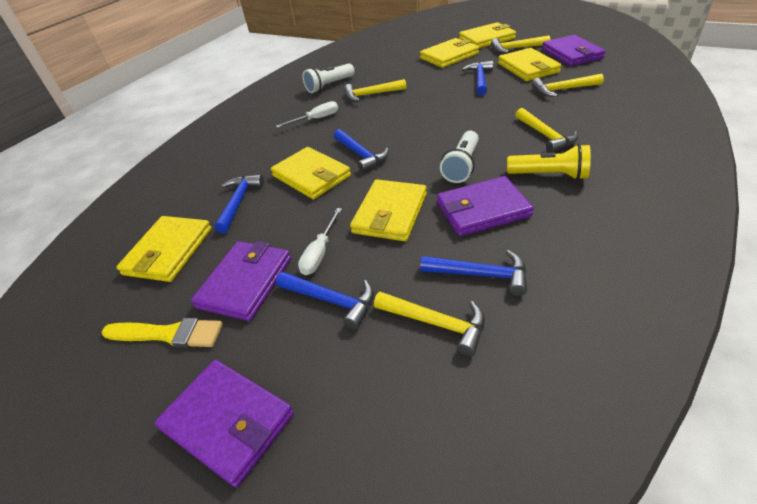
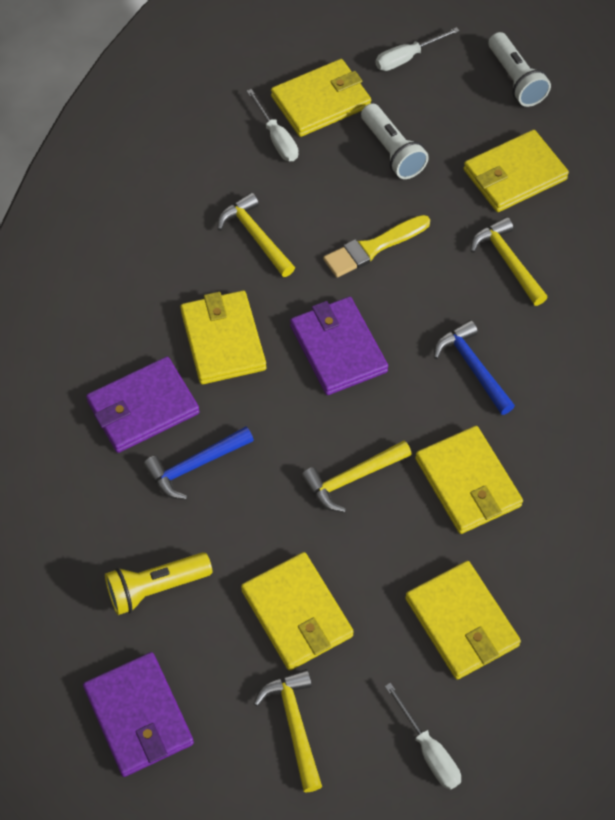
blue hammer: [214,174,264,233] [276,272,374,329] [334,129,389,172] [420,250,527,296] [462,61,493,95] = 5 -> [143,426,254,500] [434,320,515,415] = 2
purple wallet: [155,360,294,487] [191,241,291,321] [437,176,534,236] [542,35,606,66] = 4 -> [83,652,194,777] [86,357,200,453] [290,297,388,395] = 3
white screwdriver: [276,101,338,128] [298,208,342,275] = 2 -> [247,89,298,161] [375,27,460,71] [385,683,461,790] = 3
yellow hammer: [344,79,406,101] [374,292,485,356] [491,35,550,53] [515,108,578,153] [532,74,604,97] = 5 -> [217,192,295,277] [254,669,322,792] [301,440,412,513] [470,217,548,306] = 4

